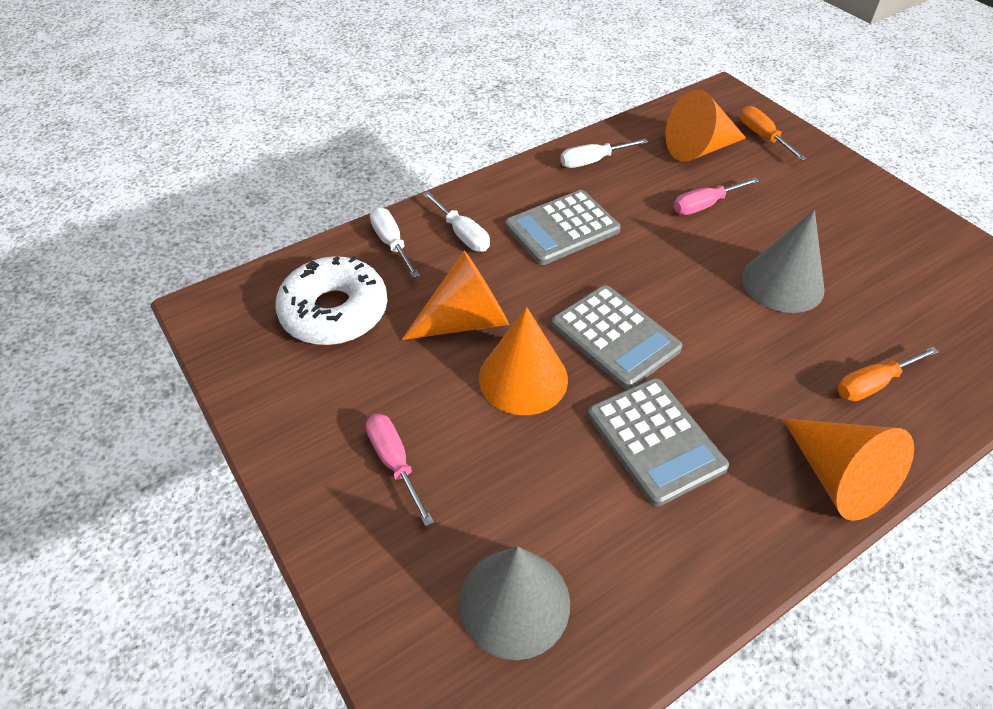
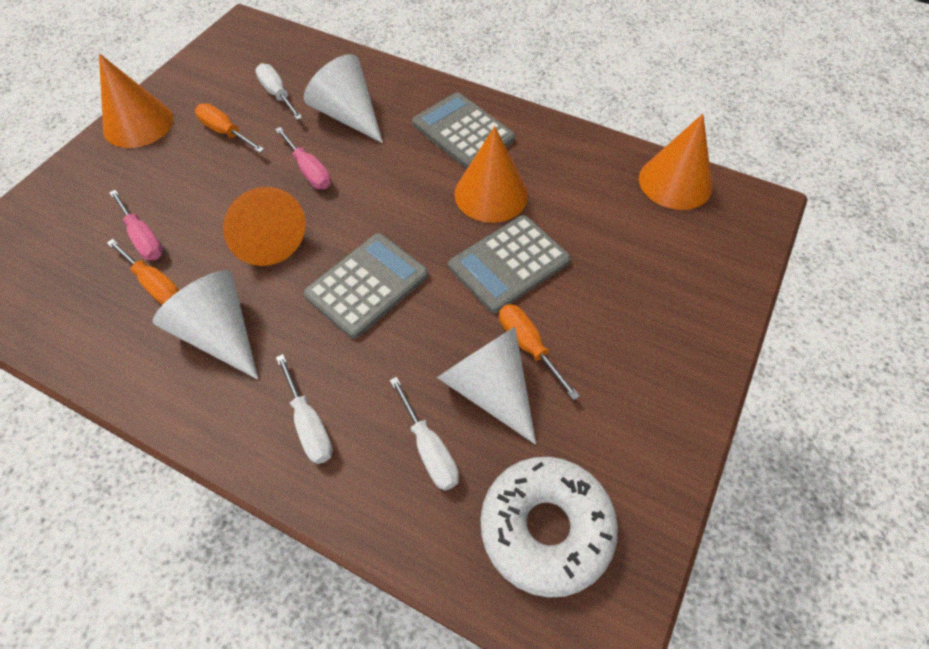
grey cone: [459,546,570,660] [742,210,824,313] = 2 -> none = 0
orange screwdriver: [741,106,807,161] [837,347,939,401] = 2 -> [107,239,179,305] [195,103,265,153] [499,304,580,400] = 3
white cone: none = 0 -> [153,270,258,379] [304,54,383,143] [437,327,536,445] = 3

